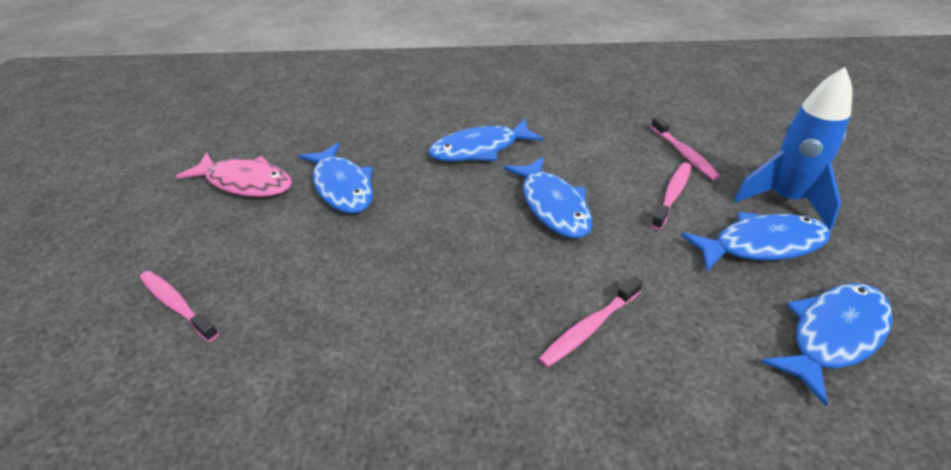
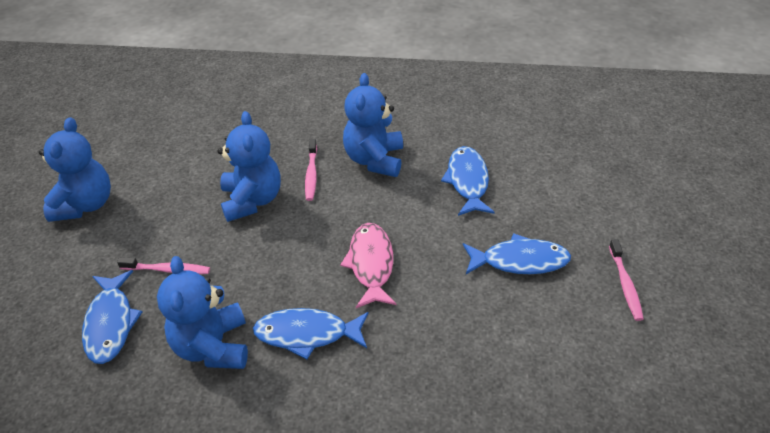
blue fish: [299,143,373,214] [429,119,544,161] [504,157,592,238] [681,212,831,272] [761,283,893,406] = 5 -> [82,270,142,364] [253,308,369,360] [441,146,495,216] [463,233,571,274] = 4
blue rocket: [734,67,852,230] = 1 -> none = 0
blue teddy bear: none = 0 -> [39,117,111,222] [157,256,248,369] [217,111,281,222] [343,73,403,177] = 4
pink toothbrush: [140,271,219,342] [539,276,643,368] [651,116,720,180] [651,163,691,230] = 4 -> [117,257,210,274] [305,139,317,201] [609,239,644,321] = 3

